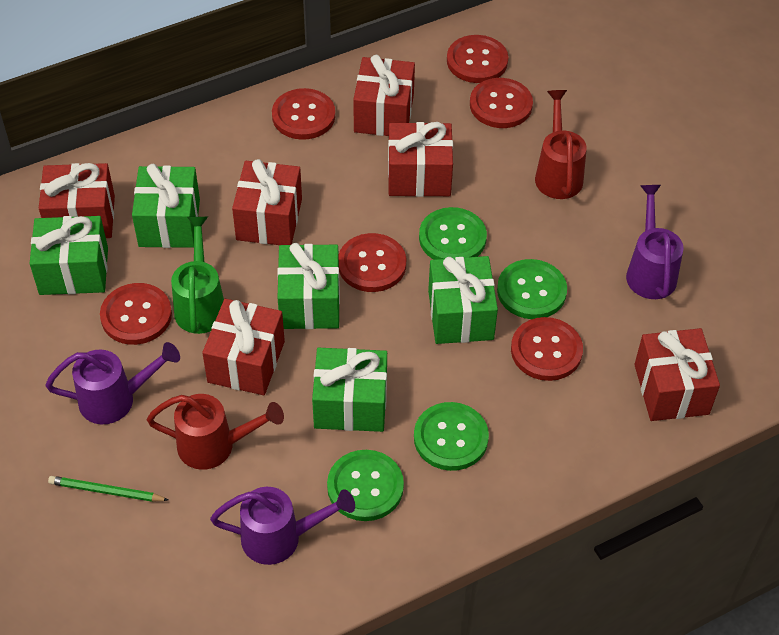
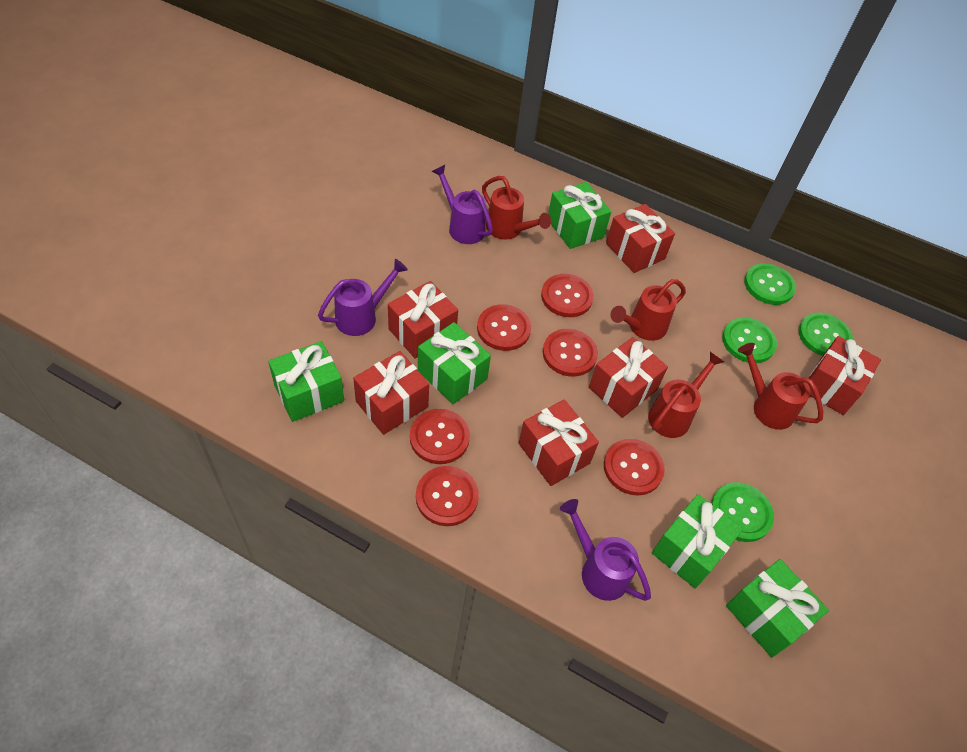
green pencil: [48,476,168,502] = 1 -> none = 0
green watering can: [171,217,224,334] = 1 -> none = 0
red watering can: [147,394,284,470] [535,90,587,199] = 2 -> [482,176,551,240] [610,279,686,341] [648,352,724,438] [738,343,823,430] = 4

